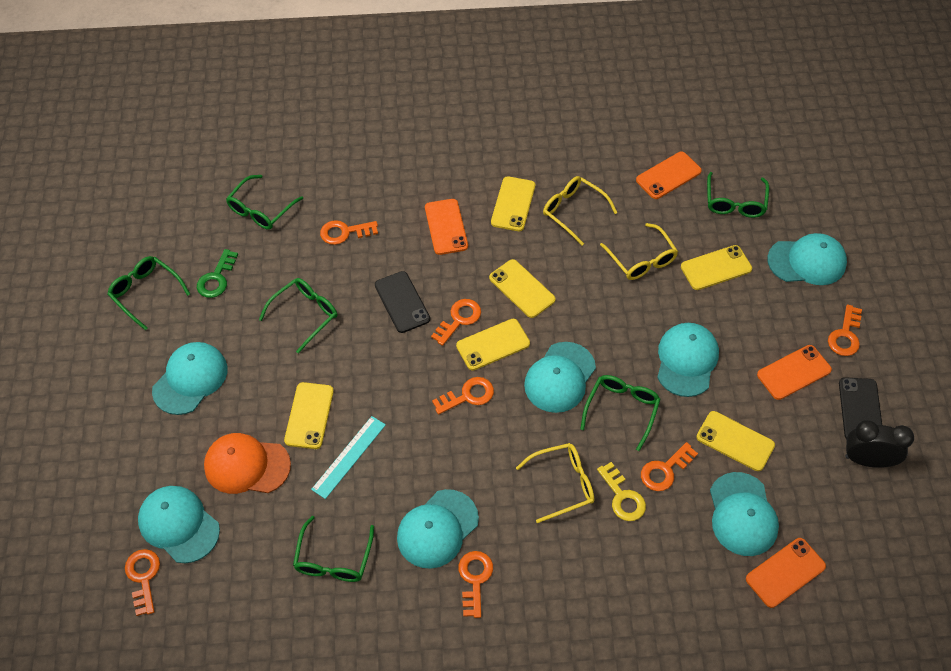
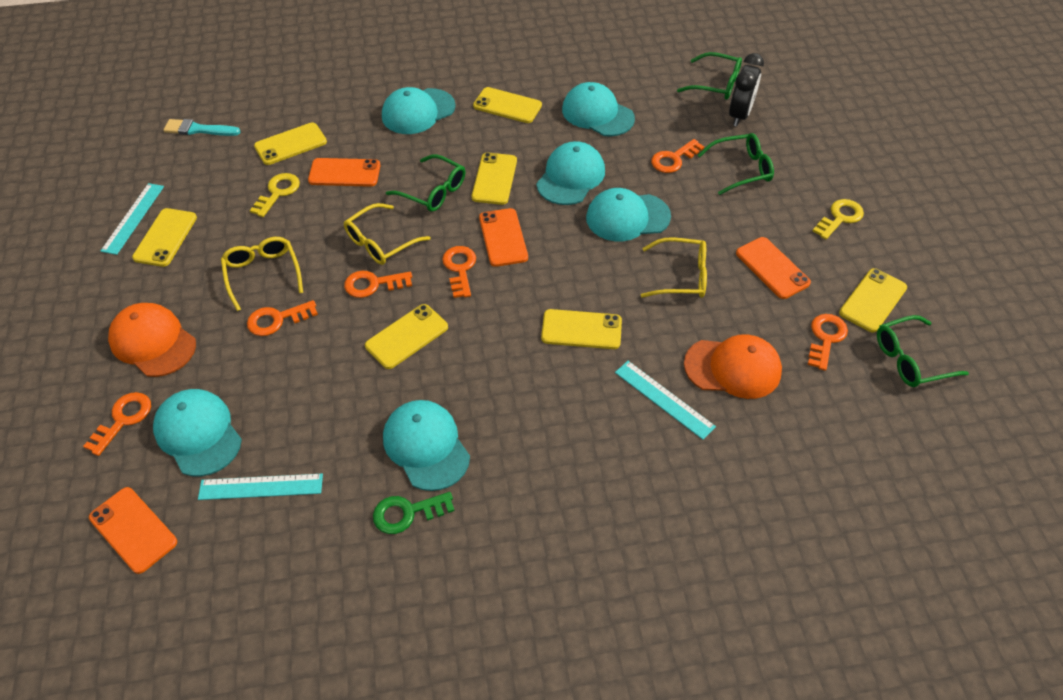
black phone: [375,271,430,333] [839,377,882,439] = 2 -> none = 0
green glasses: [107,256,190,331] [226,175,303,230] [259,278,337,354] [293,516,374,582] [580,375,661,451] [707,172,769,218] = 6 -> [386,154,465,212] [677,52,742,100] [698,133,774,195] [877,315,969,387] = 4
orange cap: [204,433,291,494] = 1 -> [108,303,196,377] [684,334,782,399] = 2
orange key: [125,549,160,616] [320,220,378,245] [431,299,481,346] [432,377,494,415] [458,551,493,618] [641,442,698,491] [828,305,862,356] = 7 -> [83,392,151,456] [247,300,318,336] [344,271,412,298] [442,246,476,298] [651,139,704,173] [808,314,848,371] = 6
turquoise brush: none = 0 -> [163,119,240,136] = 1
turquoise cap: [138,486,220,563] [152,342,227,415] [397,489,479,569] [524,342,596,413] [657,323,719,397] [710,472,779,556] [767,233,847,285] = 7 -> [153,389,242,477] [382,87,456,134] [383,400,470,491] [536,141,605,205] [562,82,635,136] [586,188,671,241] = 6
turquoise ruler: [311,416,386,499] = 1 -> [101,183,164,255] [198,474,323,500] [615,361,716,440] = 3
yellow key: [597,462,646,521] = 1 -> [250,173,300,217] [813,199,864,240] = 2
yellow phone: [284,382,334,449] [456,319,530,370] [489,259,555,318] [491,176,535,231] [681,245,752,290] [696,411,775,471] = 6 -> [132,208,197,267] [254,122,327,165] [365,304,448,369] [472,153,517,205] [473,87,542,123] [541,309,622,349] [839,268,907,333] = 7

